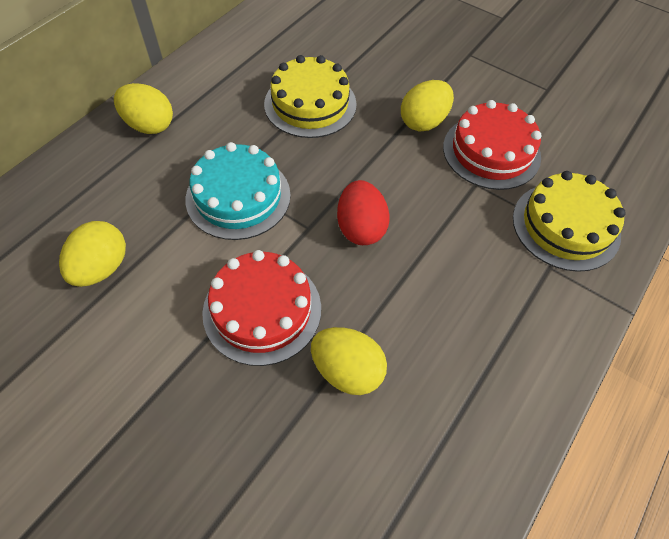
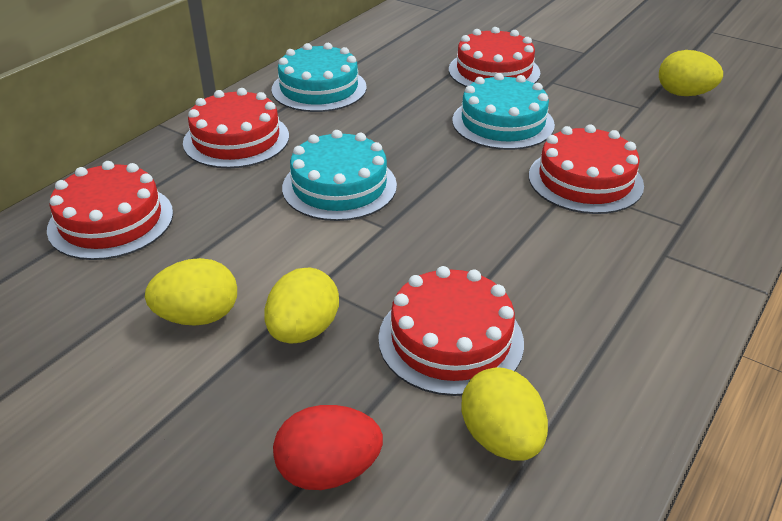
red cake: [202,250,321,366] [443,100,542,190] = 2 -> [47,161,173,260] [183,88,289,168] [378,266,524,396] [449,27,540,87] [529,124,644,214] = 5
turquoise cake: [185,142,291,240] = 1 -> [271,43,367,112] [282,130,397,221] [452,73,555,150] = 3
yellow cake: [264,55,357,138] [513,171,626,272] = 2 -> none = 0

